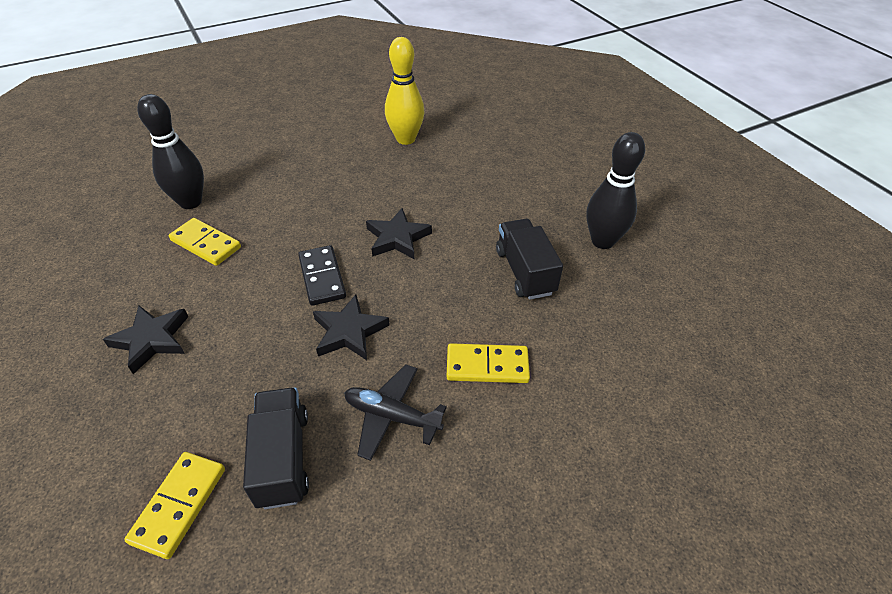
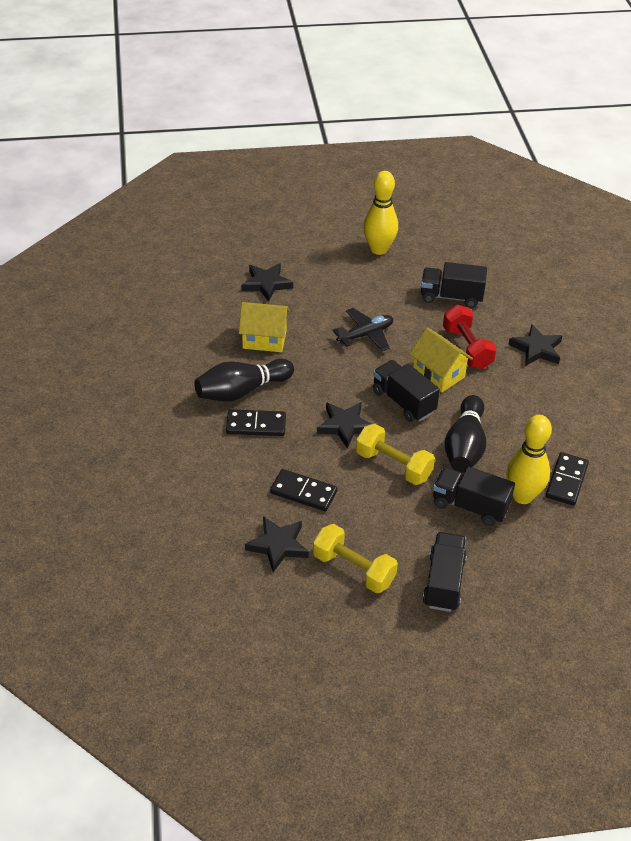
black domino: [298,245,346,306] = 1 -> [226,409,286,436] [270,469,337,511] [546,452,589,506] = 3
black star: [103,306,188,374] [313,294,390,360] [366,208,432,259] = 3 -> [241,263,293,302] [245,516,309,572] [317,402,372,448] [508,324,562,366] = 4
black truck: [243,388,309,509] [496,219,563,300] = 2 -> [373,360,440,422] [421,262,487,308] [422,532,467,612] [433,466,515,526] = 4
red dumbbell: none = 0 -> [443,305,497,369] = 1
yellow bowling pin: [385,37,425,145] = 1 -> [363,171,398,255] [506,415,552,504] = 2
yellow domino: [124,452,225,559] [169,218,241,266] [447,343,530,383] = 3 -> none = 0
yellow dumbbell: none = 0 -> [313,524,398,593] [356,424,435,485] = 2
yellow house: none = 0 -> [239,302,290,352] [410,327,473,392] = 2

